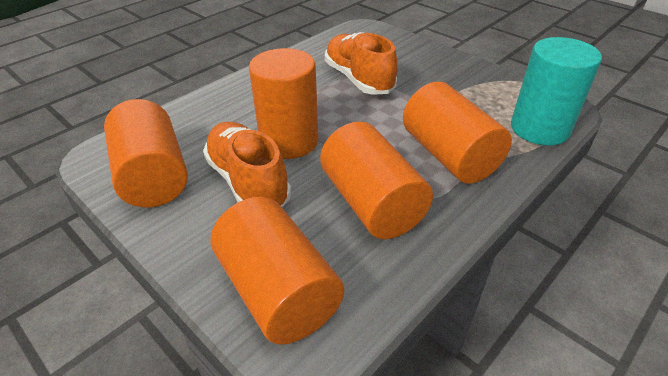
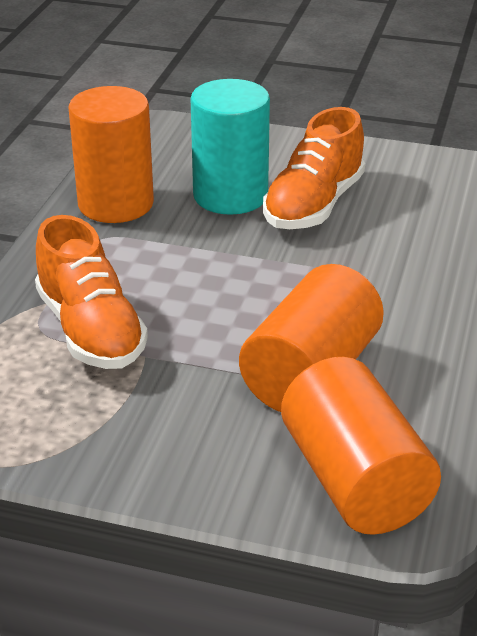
orange cylinder: [104,99,188,208] [211,197,344,345] [249,48,318,159] [320,122,433,239] [403,82,512,184] = 5 -> [68,86,154,223] [239,264,384,412] [281,357,441,535] = 3

